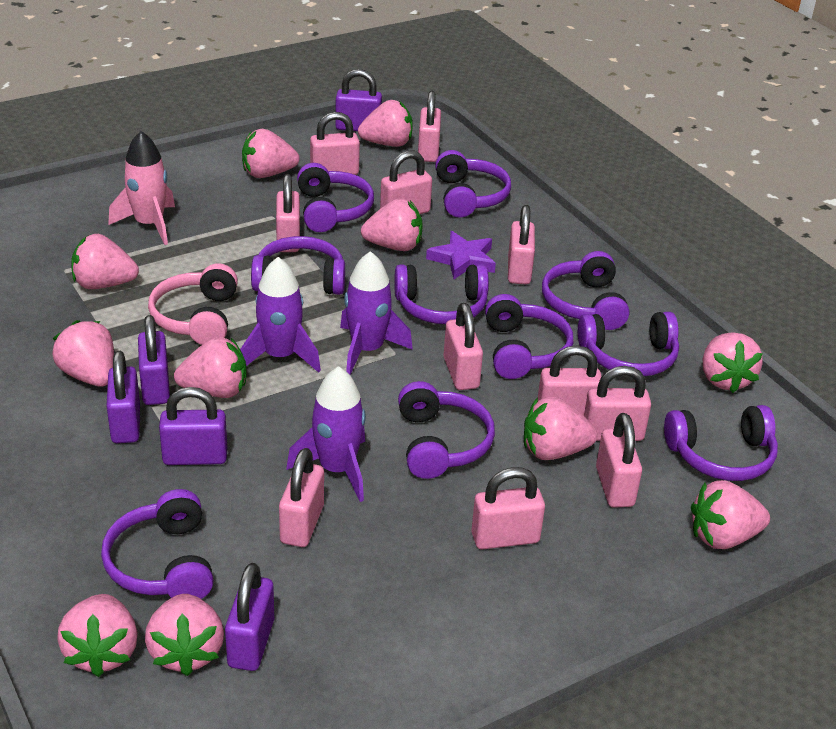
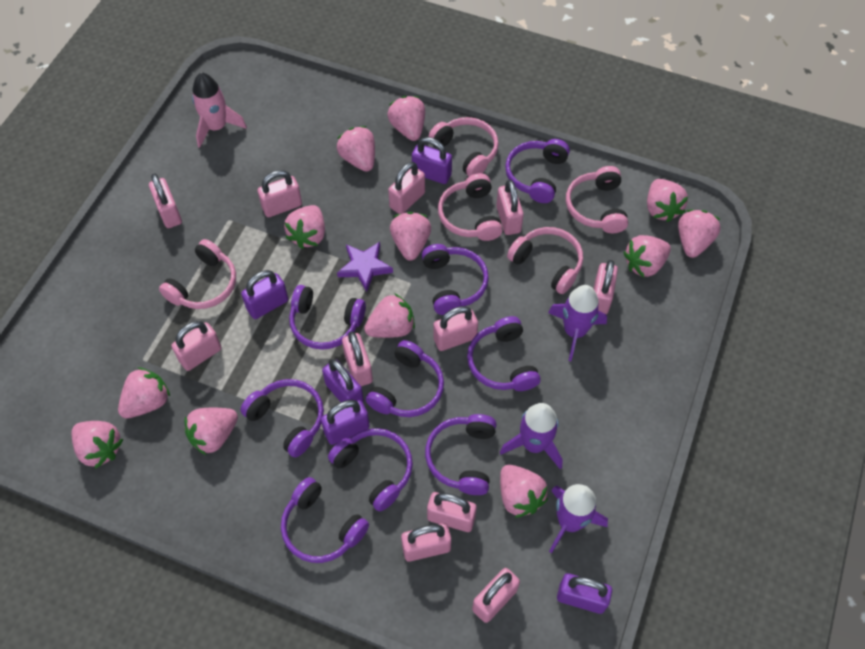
pink headphones: [148,263,238,345] = 1 -> [159,239,236,309] [428,117,499,176] [438,173,503,241] [507,227,583,294] [566,166,628,233] = 5
pink strawberry: [52,320,114,387] [57,594,138,677] [72,234,139,289] [145,594,224,676] [174,337,247,398] [242,129,300,178] [358,100,413,147] [361,198,423,251] [524,396,597,460] [691,480,770,549] [703,332,763,393] = 11 -> [71,421,123,469] [118,367,170,418] [185,408,238,455] [284,205,325,249] [337,126,375,172] [364,293,415,338] [387,96,425,141] [390,212,431,261] [500,465,548,518] [623,235,671,277] [647,179,688,222] [678,210,721,258] = 12
purple headphones: [101,489,214,599] [251,236,345,295] [297,163,374,232] [394,264,489,324] [398,381,495,479] [435,150,511,217] [485,294,573,379] [542,251,630,330] [578,312,679,376] [664,405,778,481] = 10 -> [240,379,324,457] [281,477,369,563] [289,285,366,350] [328,428,413,511] [366,340,444,417] [422,244,489,315] [425,414,496,495] [467,316,540,391] [505,139,570,203] = 9

